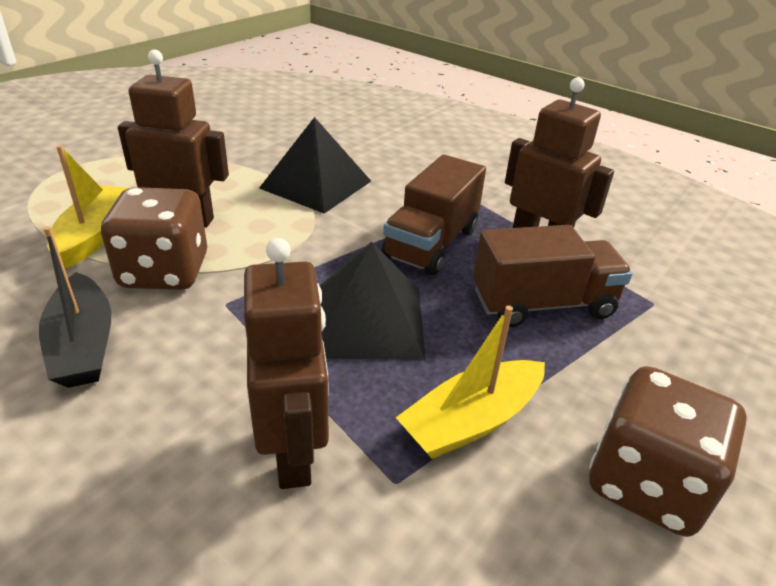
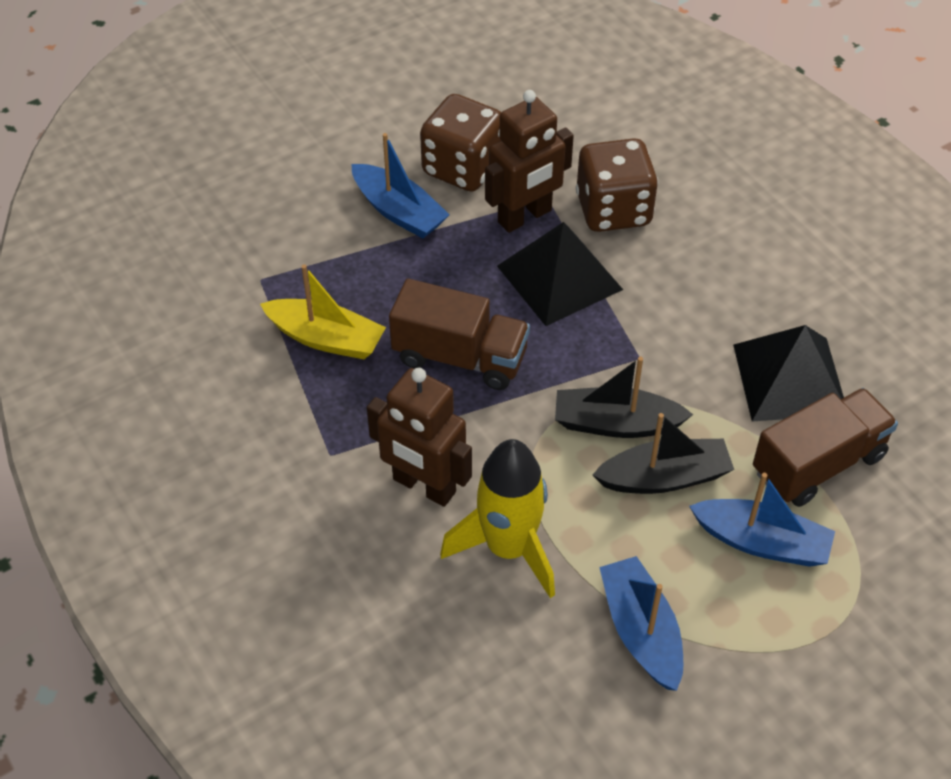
black boat: [39,226,111,388] = 1 -> [555,357,693,438] [593,413,734,494] = 2
blue boat: none = 0 -> [351,133,450,238] [599,556,683,691] [689,473,835,567] = 3
brown robot: [118,50,229,228] [244,238,329,489] [505,77,614,228] = 3 -> [367,368,472,507] [485,90,574,233] = 2
yellow boat: [47,145,128,268] [396,305,545,459] = 2 -> [260,264,386,359] = 1
yellow rocket: none = 0 -> [440,439,555,598] = 1

